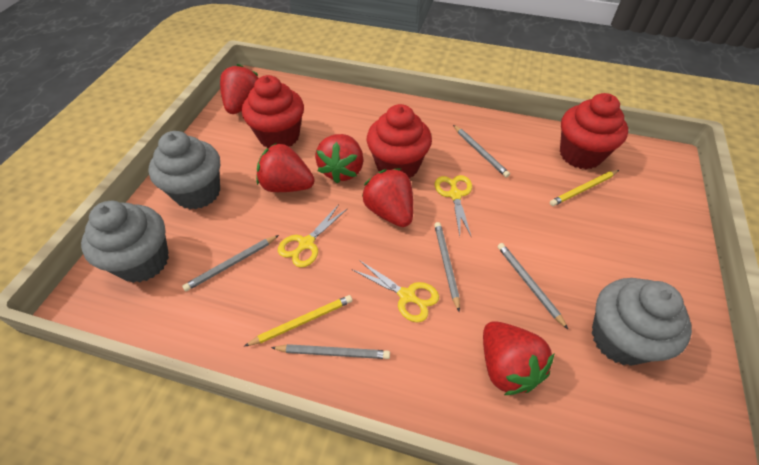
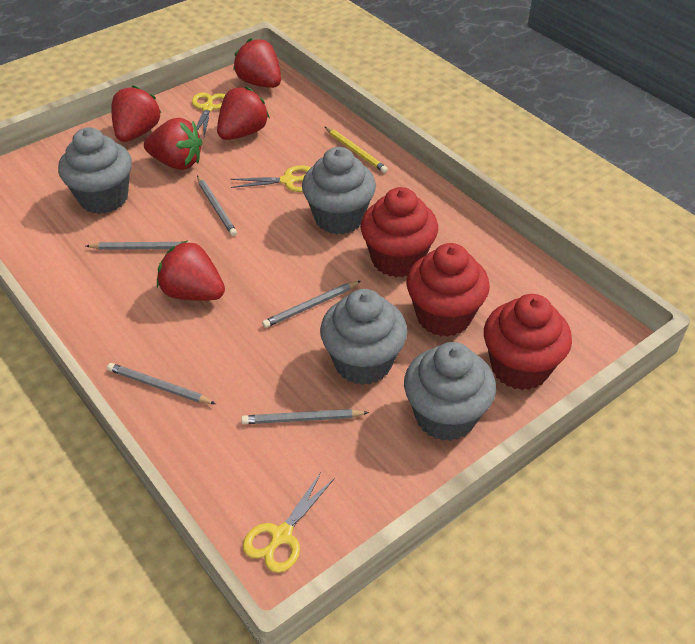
grey cupcake: [81,201,169,283] [149,131,220,209] [592,278,692,366] = 3 -> [58,127,132,214] [302,147,376,235] [320,289,407,385] [404,342,496,441] = 4
yellow pencil: [245,295,353,346] [550,170,619,206] = 2 -> [325,127,388,173] = 1

